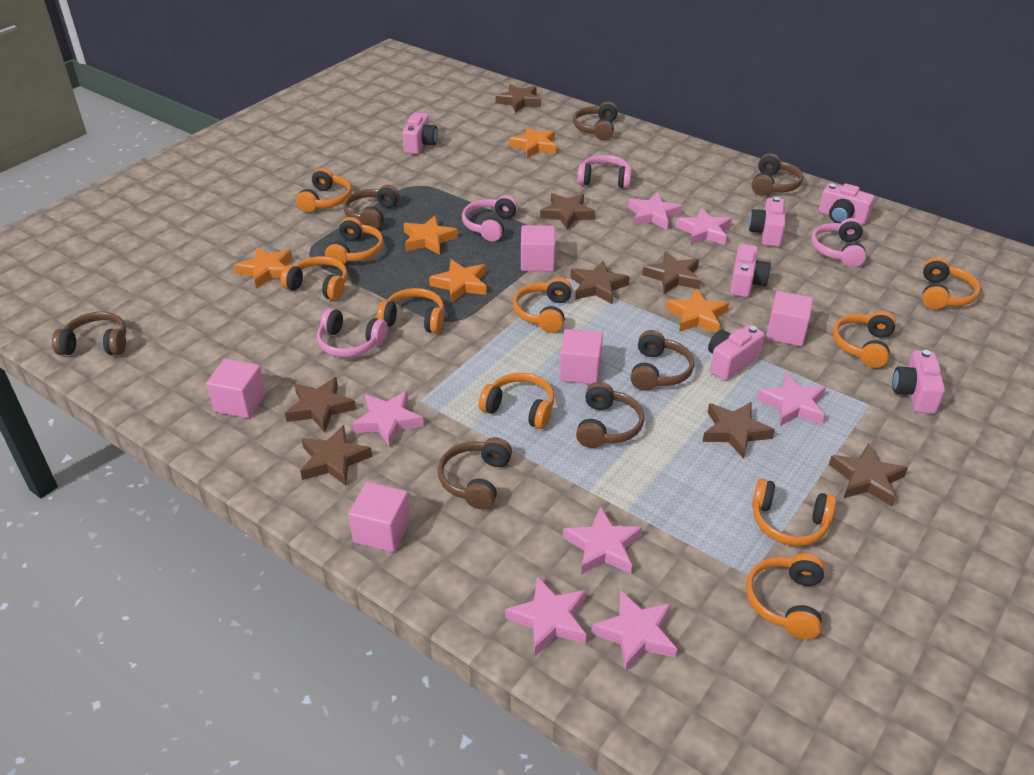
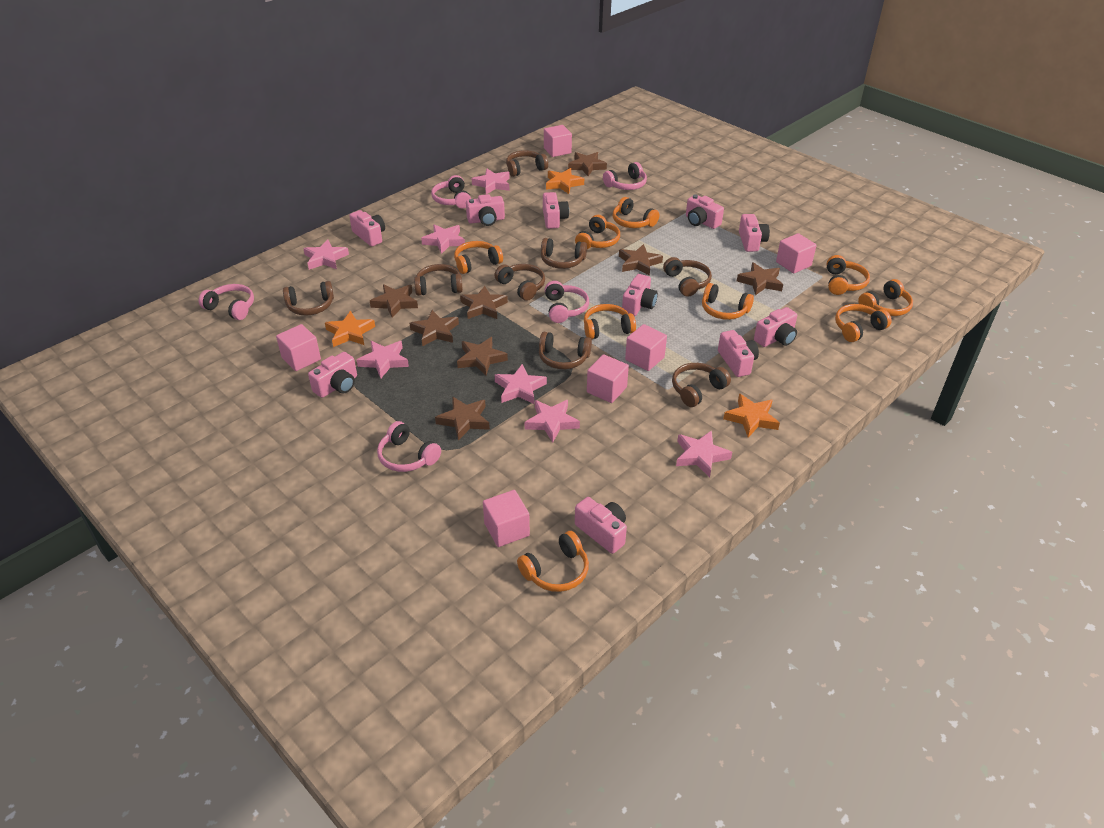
brown headphones: [52,311,126,355] [343,185,400,229] [438,437,512,510] [573,102,618,140] [576,382,644,448] [630,330,694,391] [752,153,803,196] = 7 -> [283,281,334,316] [414,264,463,296] [494,264,545,301] [506,150,548,177] [539,332,592,369] [541,238,587,269] [663,257,712,297] [672,363,731,407] = 8
orange headphones: [280,256,348,300] [296,168,352,212] [325,217,384,264] [377,288,444,333] [479,373,554,429] [513,277,572,333] [746,553,824,639] [752,479,836,546] [833,311,896,368] [922,257,981,310] = 10 -> [454,241,503,274] [517,531,589,592] [575,215,620,249] [584,304,636,339] [613,197,659,228] [702,283,754,320] [827,255,870,295] [835,304,892,342] [858,279,913,316] = 9
orange star: [234,247,292,289] [403,216,458,255] [429,259,487,303] [509,126,556,158] [666,288,729,333] = 5 -> [325,311,375,347] [546,168,584,194] [723,394,780,438] = 3
pink camera: [402,112,438,154] [708,325,764,381] [730,244,771,297] [749,197,785,247] [819,183,875,225] [892,350,945,414] = 6 -> [308,352,357,398] [349,210,385,246] [466,194,505,226] [543,192,569,229] [575,497,627,554] [622,274,658,316] [686,194,724,229] [718,330,759,377] [739,214,770,252] [754,307,797,347] = 10
pink cube: [206,359,266,418] [348,482,410,552] [521,225,555,271] [559,329,603,384] [766,291,813,346] = 5 -> [276,324,321,371] [483,490,530,547] [544,125,572,157] [587,354,629,403] [625,324,667,371] [776,233,817,273] = 6
pink headphones: [317,308,388,357] [462,195,518,242] [578,155,632,188] [811,218,866,267] = 4 -> [199,284,254,320] [377,421,441,472] [431,175,471,209] [545,281,589,323] [603,162,647,190] = 5

